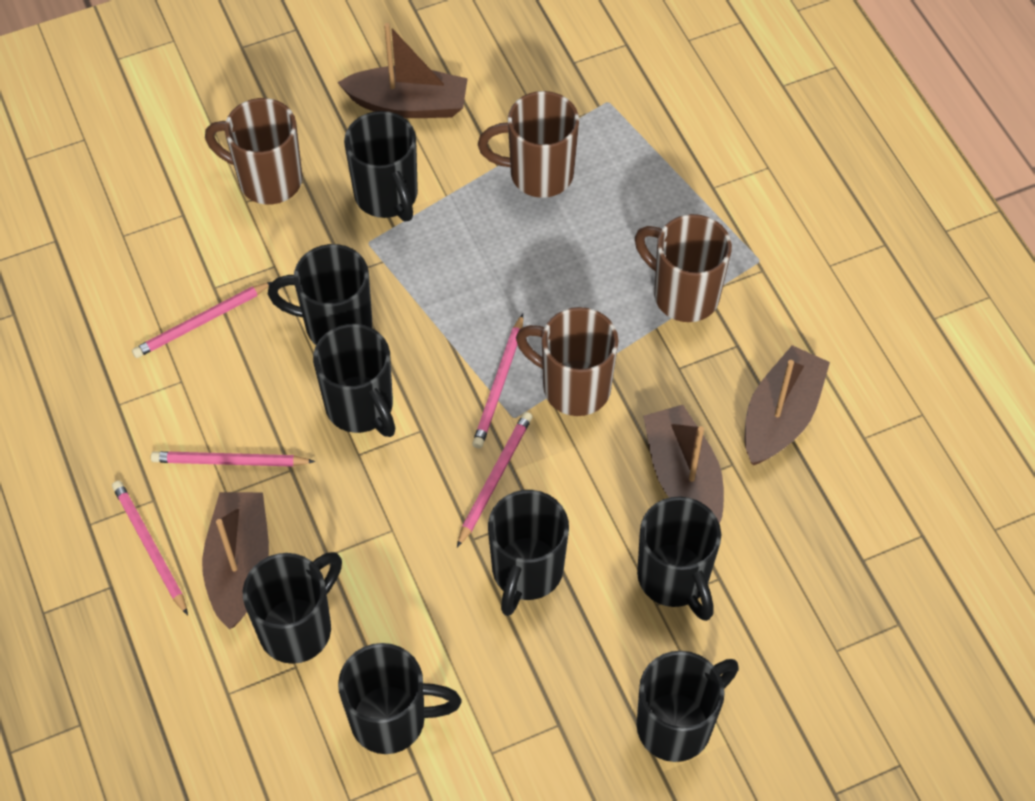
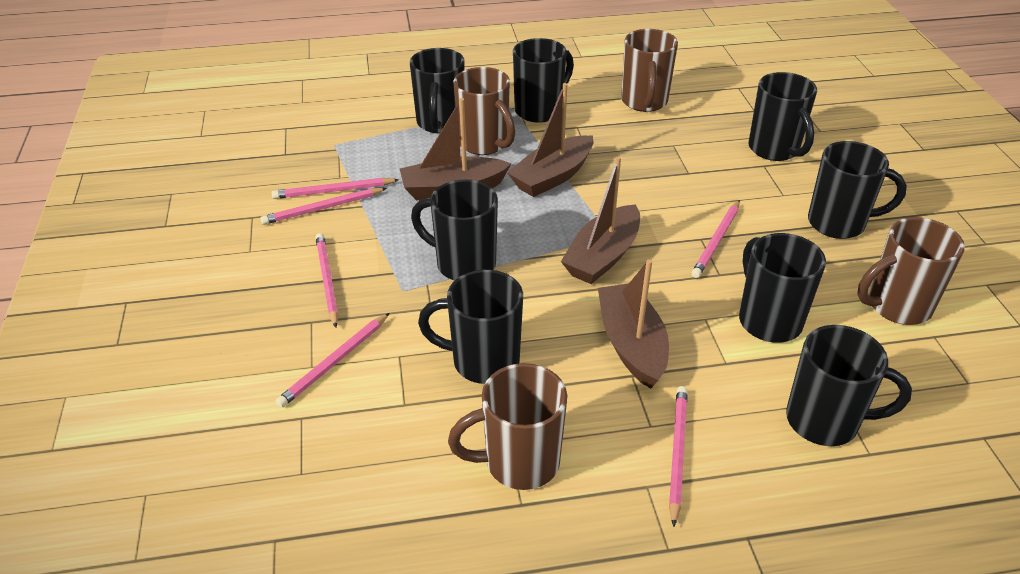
pink pencil: [112,481,188,615] [132,282,272,358] [151,451,315,467] [457,412,532,547] [472,314,523,449] = 5 -> [260,188,387,225] [272,178,399,199] [275,313,389,408] [315,233,339,328] [669,386,688,527] [691,200,740,278] = 6

